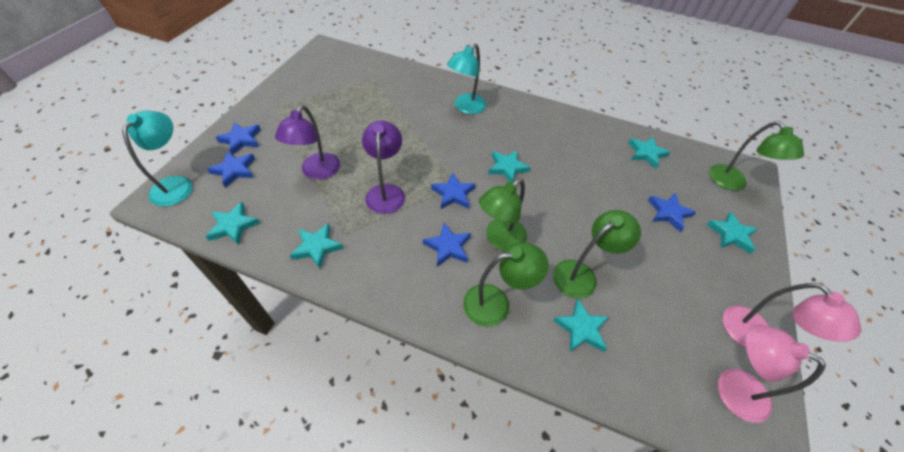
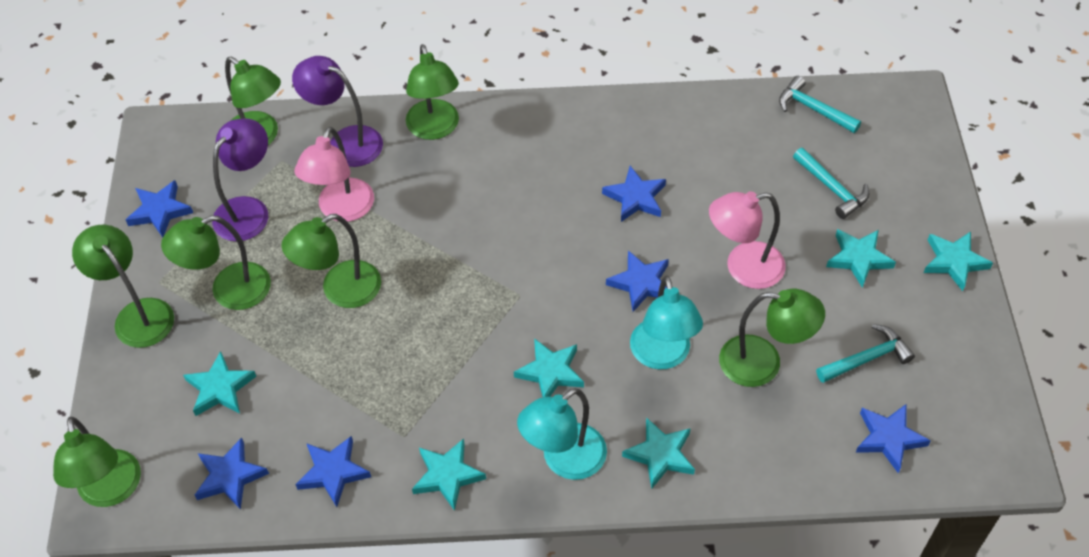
blue star: [207,151,255,188] [216,122,261,155] [423,223,471,267] [431,173,476,209] [648,193,696,232] = 5 -> [126,180,193,237] [195,438,269,510] [295,436,371,507] [602,166,666,222] [606,250,669,312] [856,404,931,473] = 6
green lamp: [463,242,549,327] [479,179,527,251] [553,210,641,299] [709,121,804,191] = 4 -> [53,417,141,507] [72,225,174,348] [161,215,271,310] [225,57,281,145] [281,214,381,308] [406,44,459,140] [719,289,825,387] = 7
turquoise hammer: none = 0 -> [779,76,861,133] [793,148,870,219] [816,324,915,383] = 3

